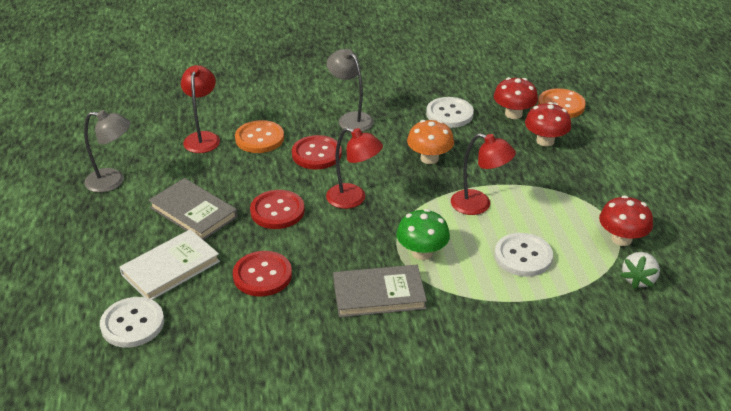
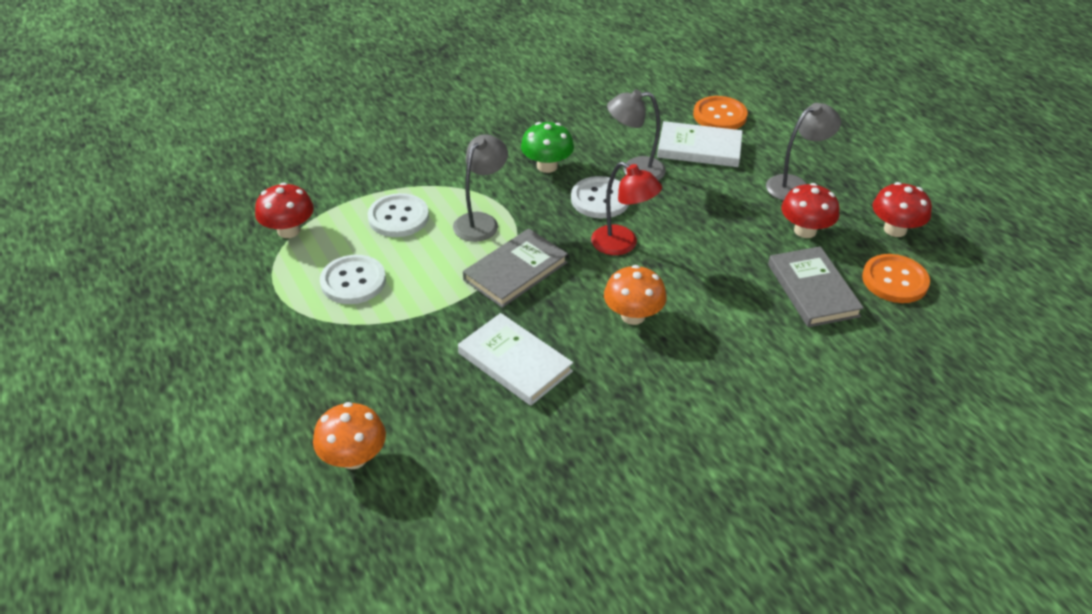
grey lamp: [84,110,131,193] [327,49,374,132] = 2 -> [453,134,508,242] [607,90,666,180] [766,103,841,201] = 3
orange mushroom: [407,120,454,164] = 1 -> [313,402,386,469] [604,265,667,325] = 2
red button: [233,251,292,297] [250,190,305,229] [292,135,342,170] = 3 -> none = 0
red lamp: [181,65,220,153] [326,127,383,209] [451,133,516,215] = 3 -> [591,162,662,255] = 1
white book: [119,229,220,300] = 1 -> [458,313,573,406] [657,121,743,167] = 2
white strawberry: [621,252,660,289] = 1 -> none = 0

